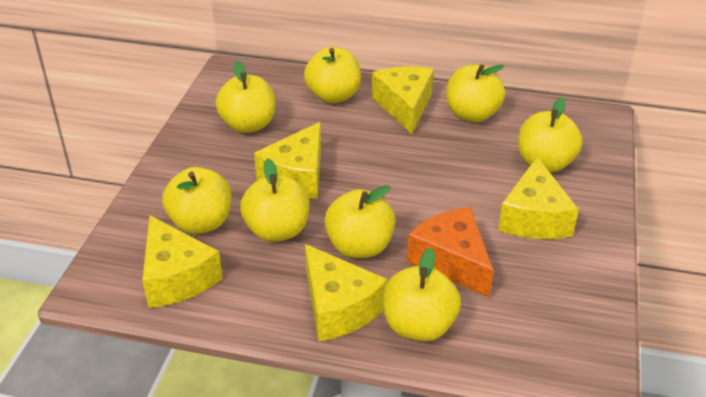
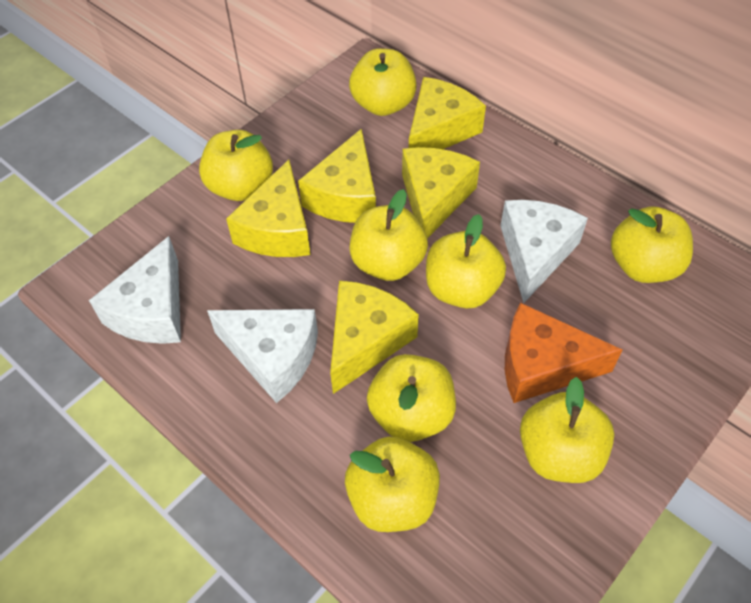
white cheese: none = 0 -> [89,236,181,344] [207,309,318,403] [500,200,588,303] = 3

